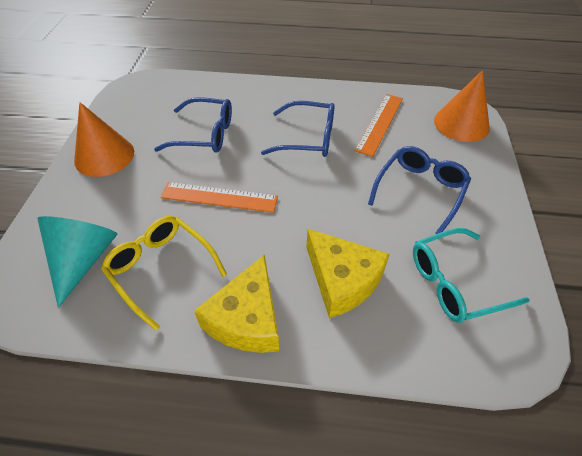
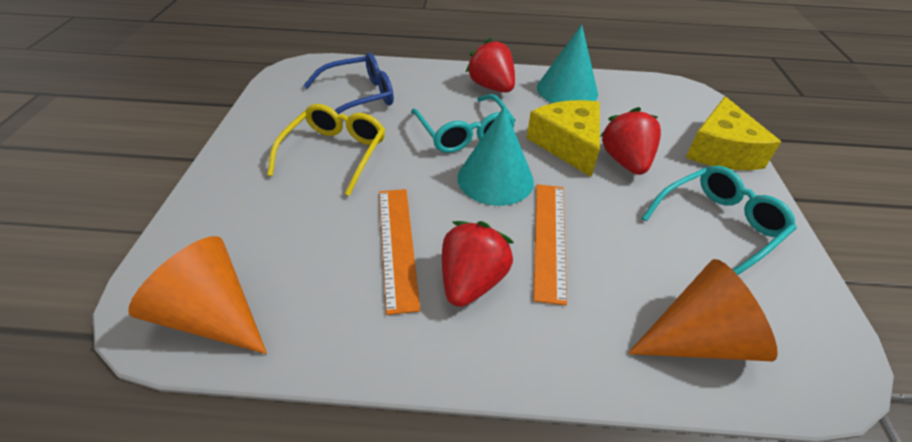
blue glasses: [154,97,232,153] [261,101,335,157] [368,146,471,234] = 3 -> [303,53,394,114] = 1
red strawberry: none = 0 -> [442,221,514,307] [466,38,515,93] [600,107,661,175] = 3
turquoise cone: [37,216,117,308] = 1 -> [458,107,534,206] [537,24,598,103] = 2
turquoise glasses: [413,228,530,323] = 1 -> [411,94,516,153] [642,166,797,275] = 2

